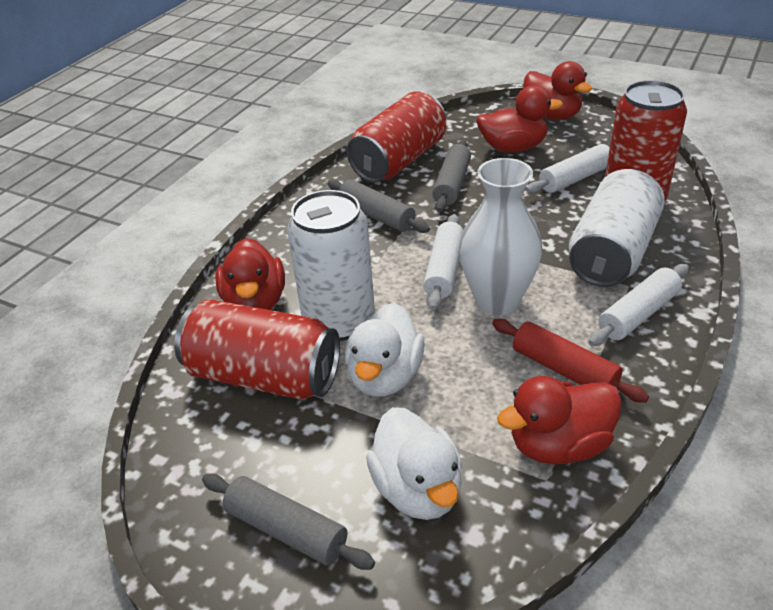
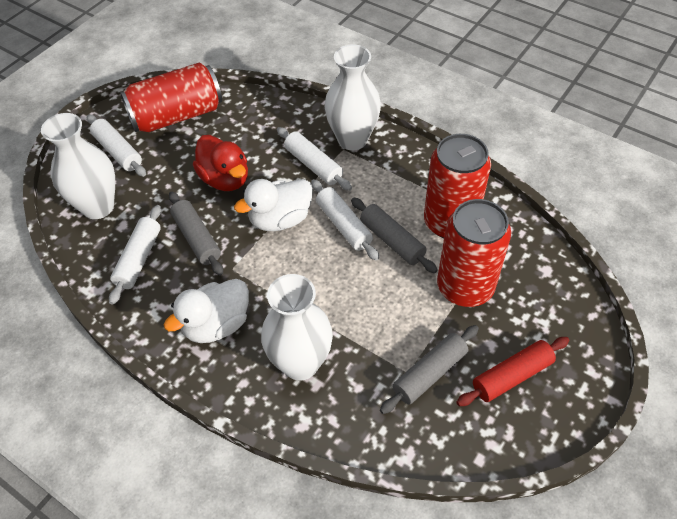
red duck: [215,238,285,310] [476,85,563,153] [497,376,622,465] [523,61,592,120] = 4 -> [193,135,248,191] = 1
white can: [287,190,375,341] [569,169,665,287] = 2 -> none = 0
white rolling pin: [423,214,463,310] [526,144,610,193] [588,264,689,346] = 3 -> [87,115,146,177] [109,205,161,305] [277,127,352,191] [311,179,379,261] = 4
white vase: [459,158,542,315] = 1 -> [41,113,115,219] [261,274,333,381] [324,44,381,151] = 3

